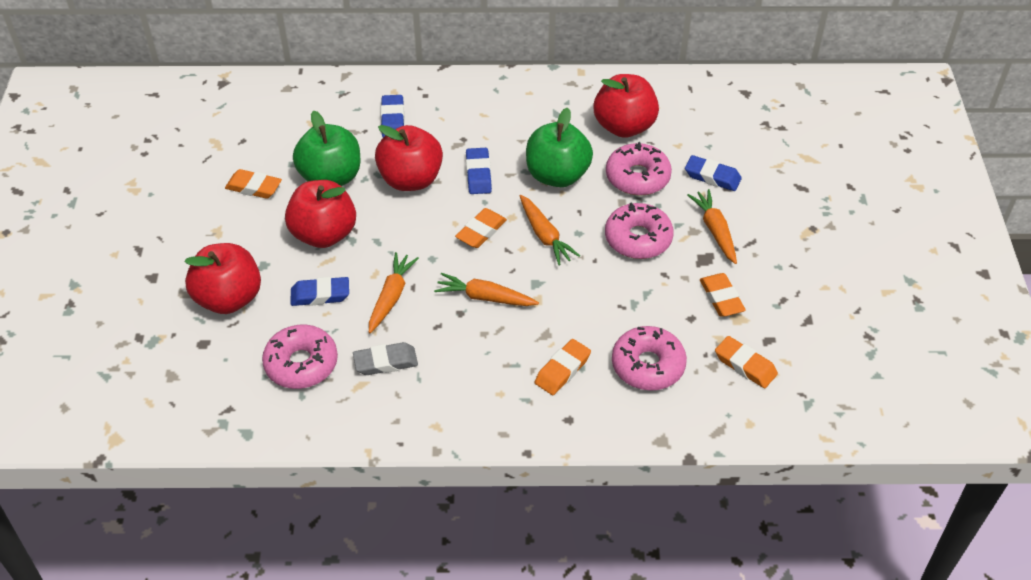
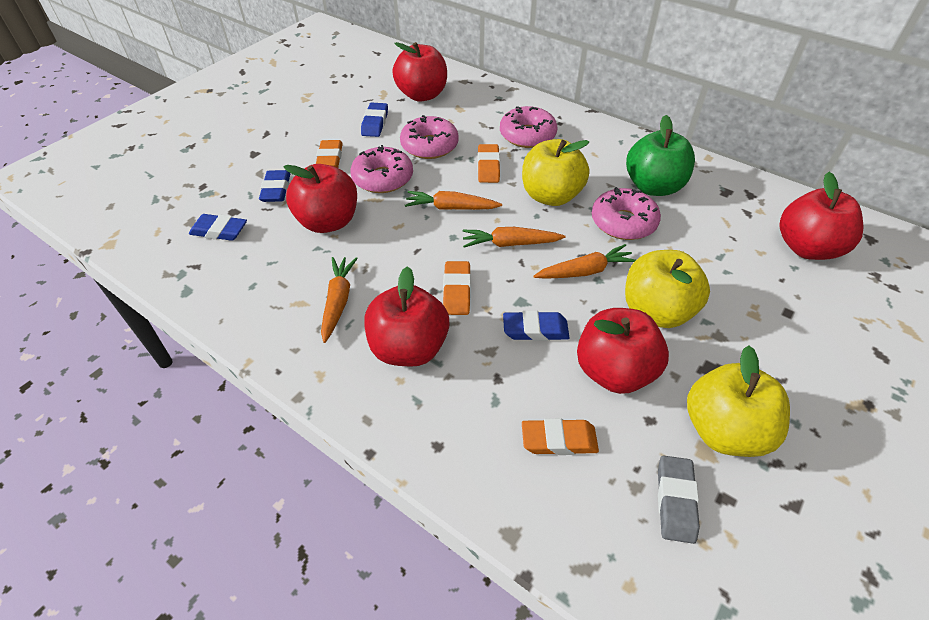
green apple: [293,111,361,186] [526,108,593,187] = 2 -> [626,115,695,196] = 1
orange eraser: [225,169,282,199] [455,208,507,248] [534,339,591,395] [700,273,746,317] [715,336,778,388] = 5 -> [316,140,343,168] [443,261,471,315] [477,144,500,183] [522,418,599,455] = 4
red apple: [184,243,261,314] [285,180,356,248] [375,125,443,191] [594,74,659,138] = 4 -> [284,164,357,233] [364,266,449,367] [392,42,447,102] [577,308,669,394] [779,172,864,260] = 5
yellow apple: none = 0 -> [522,139,589,206] [625,250,710,328] [687,345,790,457] = 3

